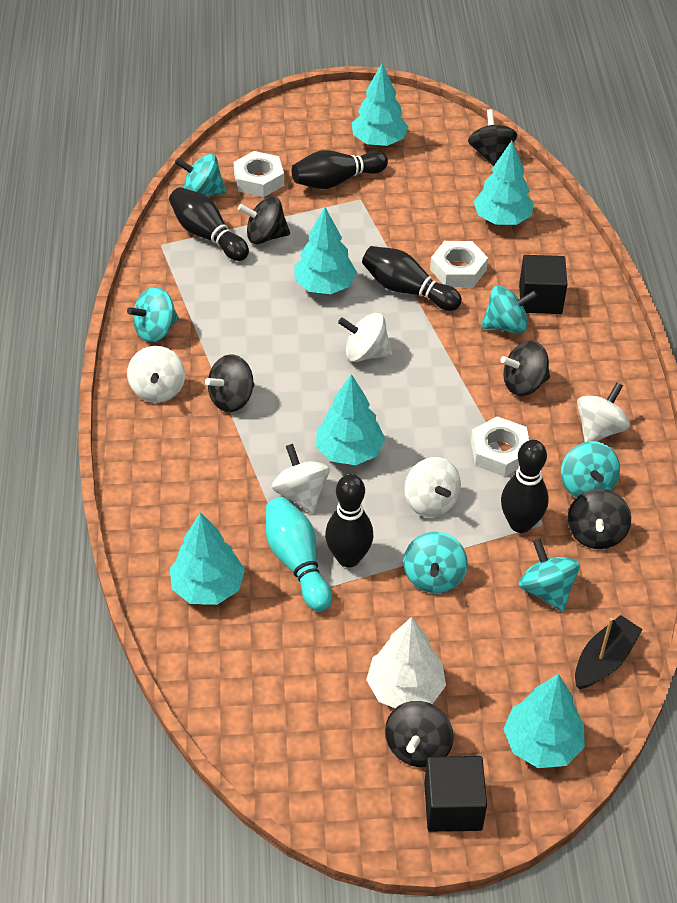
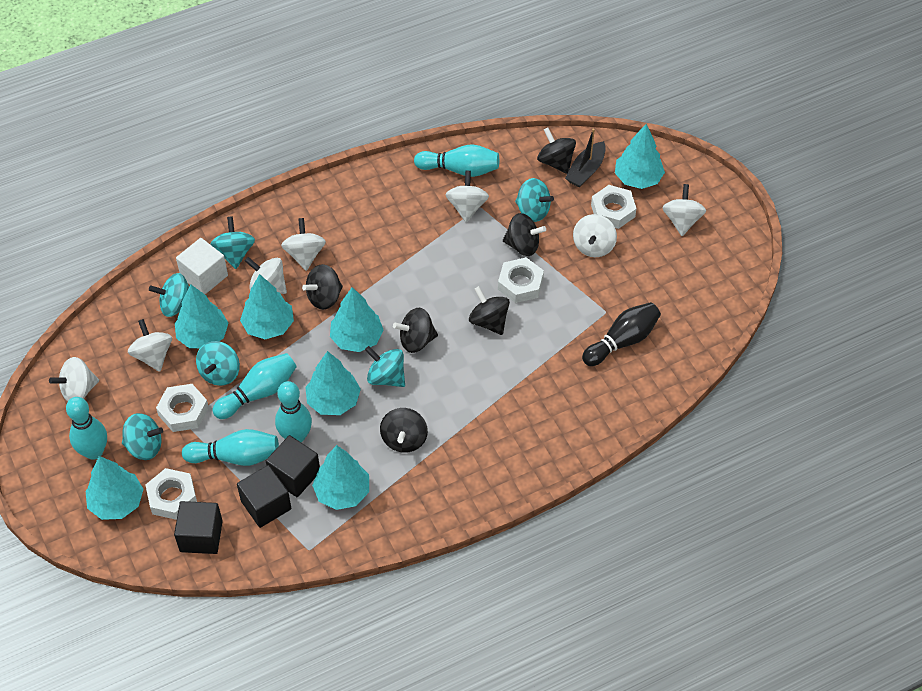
black bowling pin: [169,187,249,261] [292,150,388,189] [325,474,373,567] [362,246,462,311] [501,440,549,533] = 5 -> [582,302,661,366] = 1
black cube: [424,756,487,832] [519,255,568,314] = 2 -> [174,501,223,554] [237,465,292,528] [266,435,320,497] = 3
turquoise bowling pin: [266,497,332,611] = 1 -> [66,397,107,460] [182,429,279,466] [212,353,297,419] [275,381,312,443] [414,144,499,177] = 5
turquoise tree: [170,512,245,605] [295,207,357,294] [316,374,385,465] [352,63,408,146] [474,141,534,225] [504,674,585,768] = 6 -> [86,456,143,520] [175,285,228,348] [240,274,294,339] [305,351,361,415] [312,445,369,510] [330,287,384,352] [615,124,665,189] = 7
white cube: none = 0 -> [176,238,228,294] = 1
white nut: [233,151,284,197] [430,241,488,287] [471,416,529,477] = 3 -> [145,468,197,520] [156,384,209,432] [498,257,544,303] [591,185,637,229] = 4
white spinning top: [127,346,185,403] [272,444,330,513] [338,313,392,362] [404,457,461,517] [577,382,630,442] = 5 -> [49,357,99,401] [128,319,172,372] [245,257,287,294] [281,218,326,271] [446,171,489,222] [573,214,617,257] [662,184,706,236] = 7
white tree: [366,617,446,708] = 1 -> none = 0

